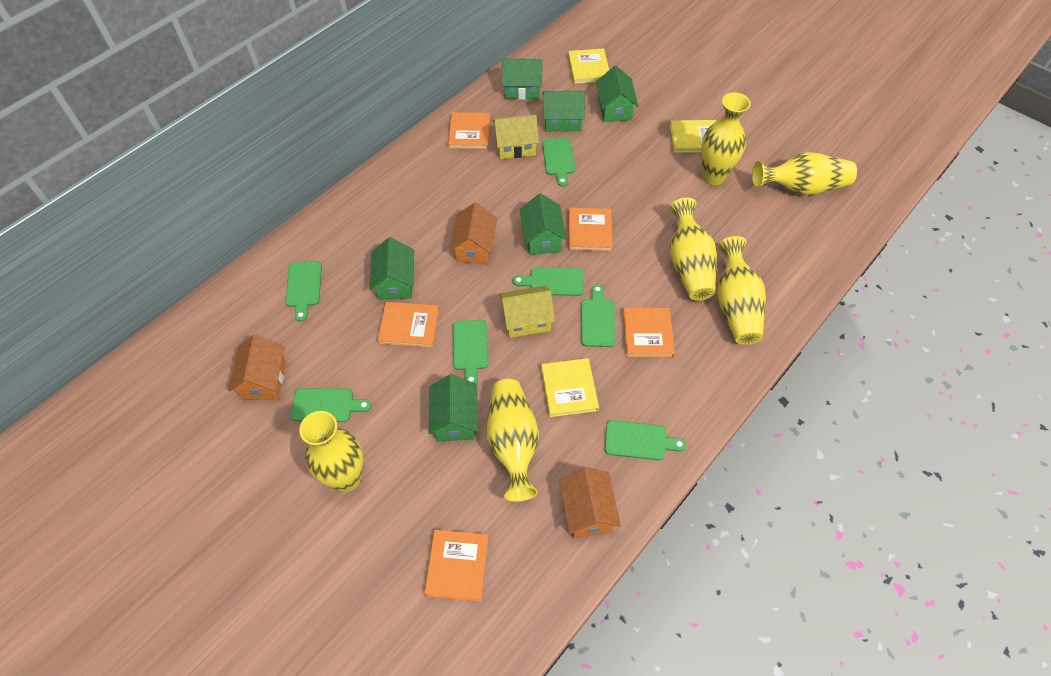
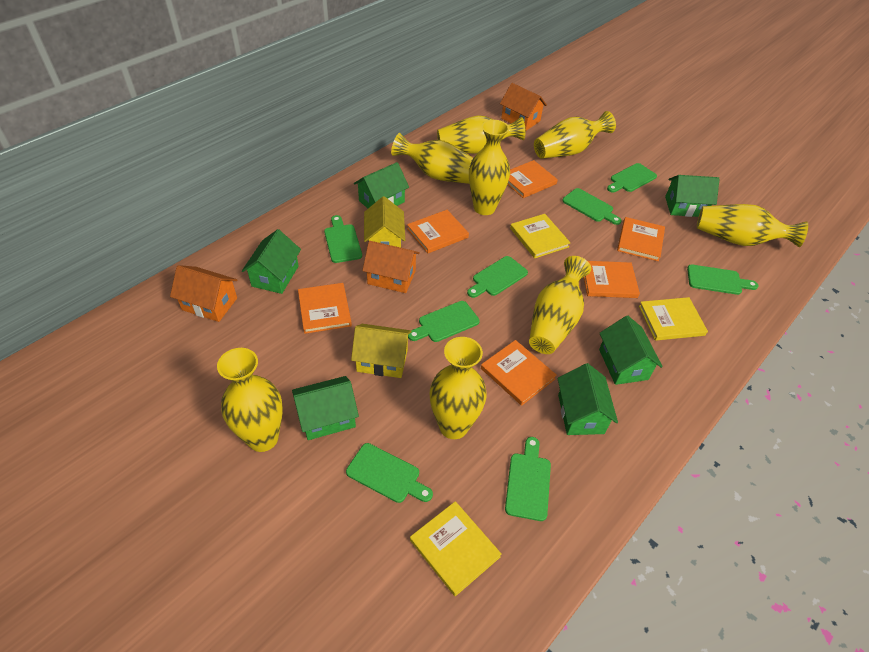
green cutting board: [285,261,322,322] [290,388,371,422] [453,320,488,384] [513,267,584,296] [542,138,575,187] [581,284,616,347] [605,420,686,460] = 7 -> [324,215,362,263] [346,443,433,503] [408,301,480,342] [467,256,528,298] [505,437,551,521] [562,188,622,225] [607,163,657,193] [687,265,758,295] = 8
orange book: [377,302,439,348] [424,530,489,601] [448,112,490,150] [568,208,612,252] [623,308,675,357] = 5 -> [298,283,352,334] [407,210,469,253] [481,340,557,406] [507,160,558,198] [584,261,640,298] [617,217,665,261] = 6
yellow vase: [299,411,363,492] [487,379,539,502] [669,198,717,301] [701,93,751,185] [717,236,766,344] [752,152,857,195] = 6 -> [217,348,283,452] [391,133,473,184] [430,337,486,439] [437,115,525,154] [469,120,510,215] [529,256,591,354] [534,111,616,159] [697,204,808,247] = 8

